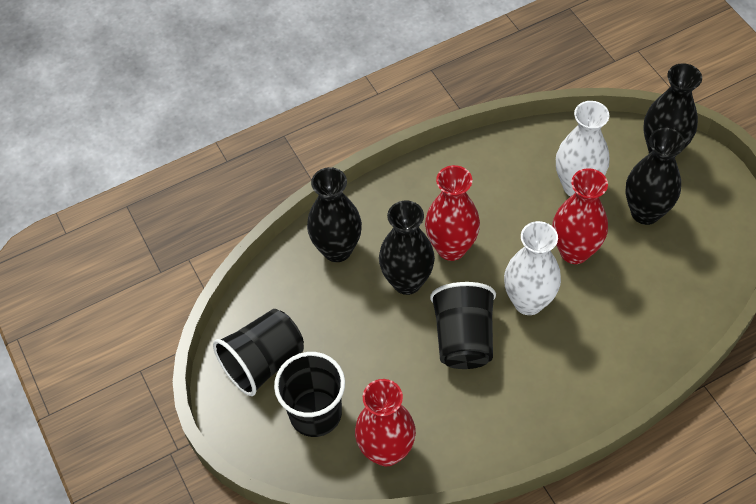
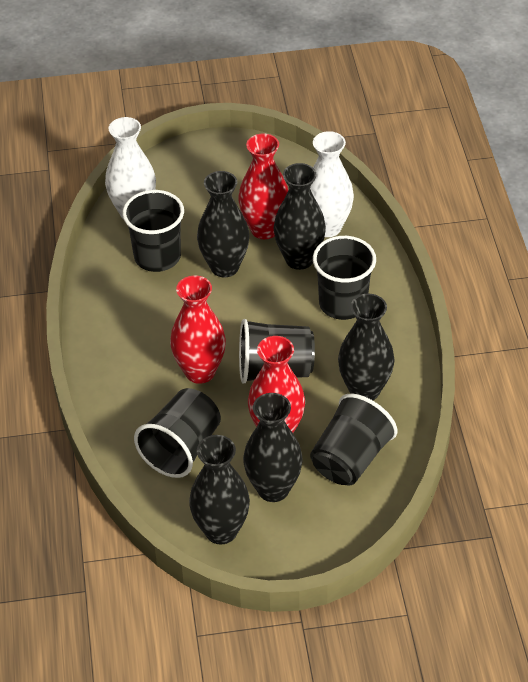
black cup: [213,309,304,396] [274,352,345,437] [430,282,496,369] = 3 -> [122,190,184,272] [134,388,221,478] [239,319,315,384] [310,394,397,485] [313,236,376,320] = 5
black vase: [307,167,362,262] [379,200,435,295] [625,128,685,225] [643,63,702,157] = 4 -> [189,435,250,544] [197,171,250,277] [243,393,303,502] [273,163,326,270] [338,294,395,400] = 5

